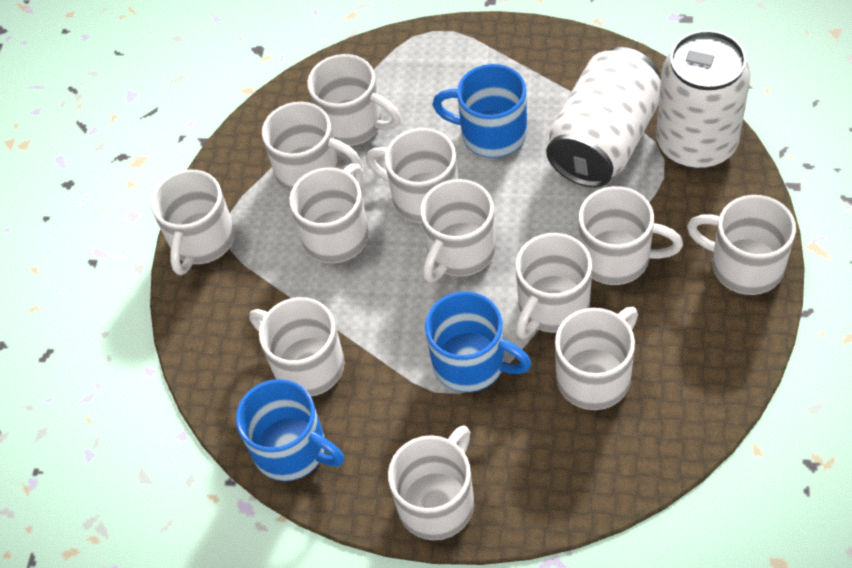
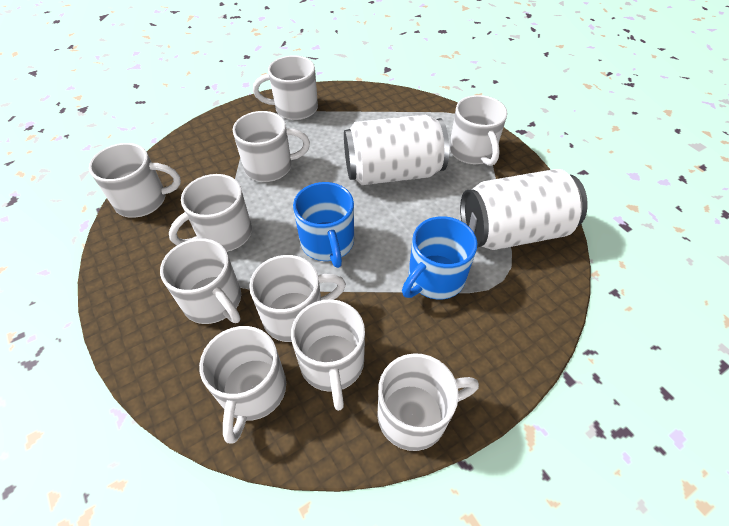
blue mug: [236,379,344,481] [425,291,531,392] [432,64,527,158] = 3 -> [293,182,354,268] [402,216,477,300] = 2
white mug: [151,170,235,275] [249,297,345,396] [262,102,361,193] [289,163,369,263] [307,54,401,146] [366,128,458,223] [388,426,474,540] [420,179,496,283] [515,233,592,339] [555,307,638,410] [579,186,683,285] [687,195,796,295] = 12 -> [89,143,181,218] [160,238,241,324] [169,174,252,252] [199,326,286,444] [233,111,310,182] [249,255,346,342] [253,55,318,120] [291,299,365,411] [377,353,479,451] [449,95,507,166] = 10

